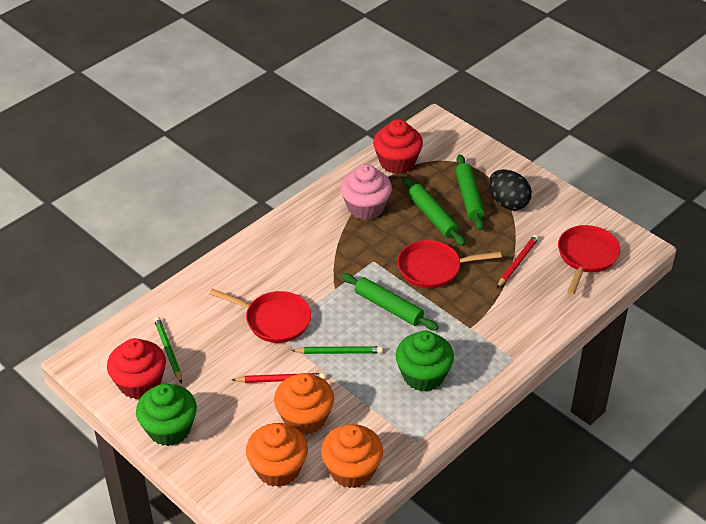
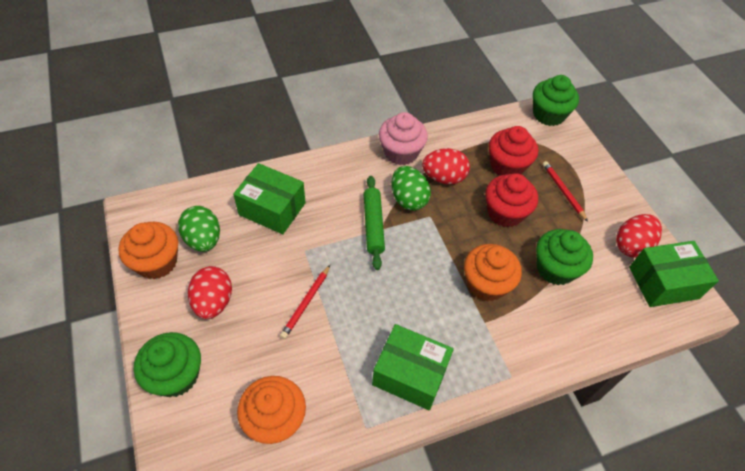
black egg: [489,169,532,211] = 1 -> none = 0
green box: none = 0 -> [233,163,306,234] [372,324,454,410] [629,241,719,307] = 3
green cupcake: [136,384,197,446] [395,331,454,391] = 2 -> [134,332,201,397] [533,75,579,126] [536,229,593,285] = 3
green egg: none = 0 -> [178,206,220,252] [391,166,431,211] = 2
green pencil: [154,317,182,383] [291,346,383,354] = 2 -> none = 0
green rolling pin: [341,273,439,331] [403,177,465,246] [455,154,485,230] = 3 -> [364,176,385,270] = 1
red egg: none = 0 -> [188,266,232,319] [422,148,470,185] [616,214,662,258] = 3
red pan: [209,289,311,343] [398,240,502,288] [558,225,620,295] = 3 -> none = 0

